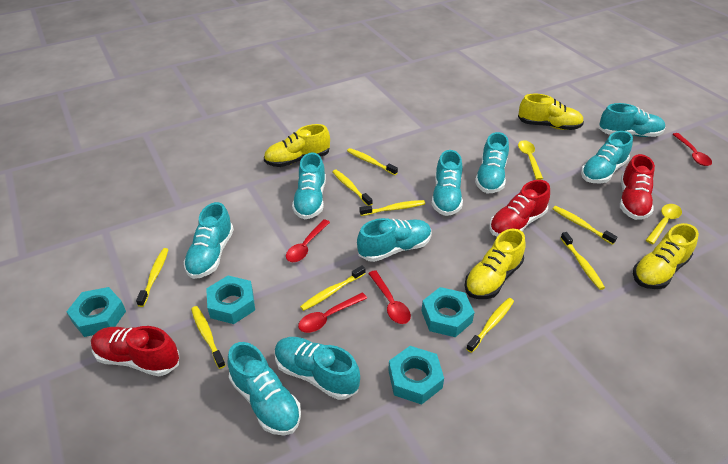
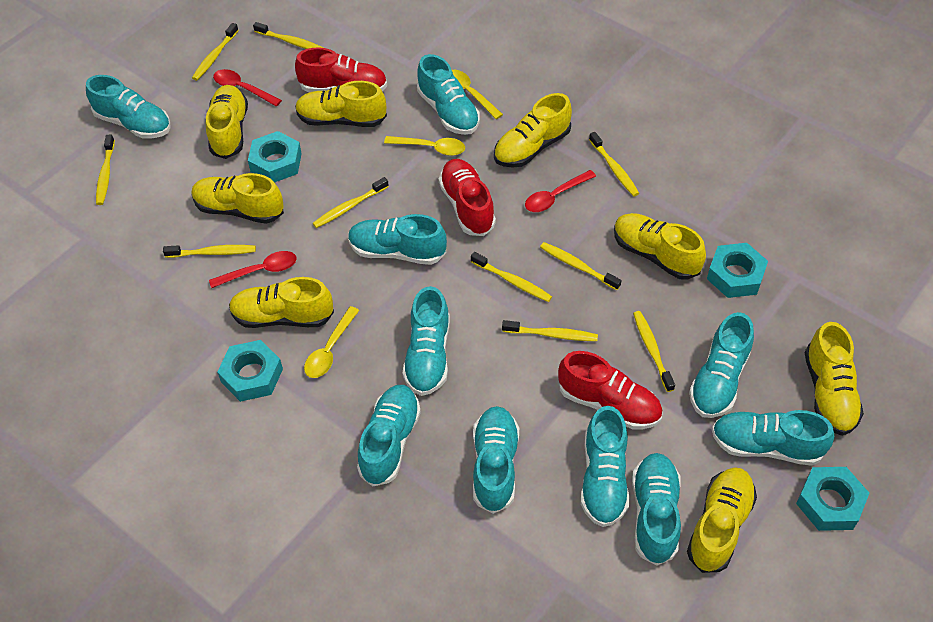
red spoon: [286,219,330,262] [298,292,367,333] [368,270,411,324] [673,133,712,166] = 4 -> [209,251,297,288] [213,69,282,107] [525,170,596,212] = 3
turquoise shoe: [184,202,234,279] [228,342,301,436] [275,337,360,400] [292,152,326,219] [357,218,432,262] [432,150,463,216] [475,132,509,193] [581,131,633,184] [599,103,665,137] = 9 -> [86,75,171,139] [348,214,447,265] [357,385,421,486] [403,286,450,396] [417,54,480,135] [473,406,519,514] [581,406,629,527] [632,453,681,566] [689,312,754,418] [712,410,834,466] = 10
yellow shoe: [264,124,330,167] [465,229,526,299] [518,93,584,130] [633,223,699,289] = 4 -> [191,173,284,224] [206,85,248,159] [229,277,334,328] [295,81,387,127] [494,93,572,168] [614,213,706,280] [687,467,757,573] [805,322,864,436] = 8
yellow spoon: [518,140,543,180] [646,204,682,244] = 2 -> [304,306,359,378] [384,136,465,156] [452,70,503,119] = 3
yellow toothbrush: [136,248,169,307] [191,306,226,369] [300,265,366,311] [332,169,372,206] [347,148,398,175] [360,200,425,216] [466,298,514,353] [553,206,617,245] [561,232,605,290] = 9 -> [96,135,115,205] [163,245,256,258] [192,23,239,81] [253,22,323,49] [313,177,389,228] [471,252,552,302] [502,320,598,341] [540,242,622,290] [589,132,639,196] [633,311,675,392] = 10

